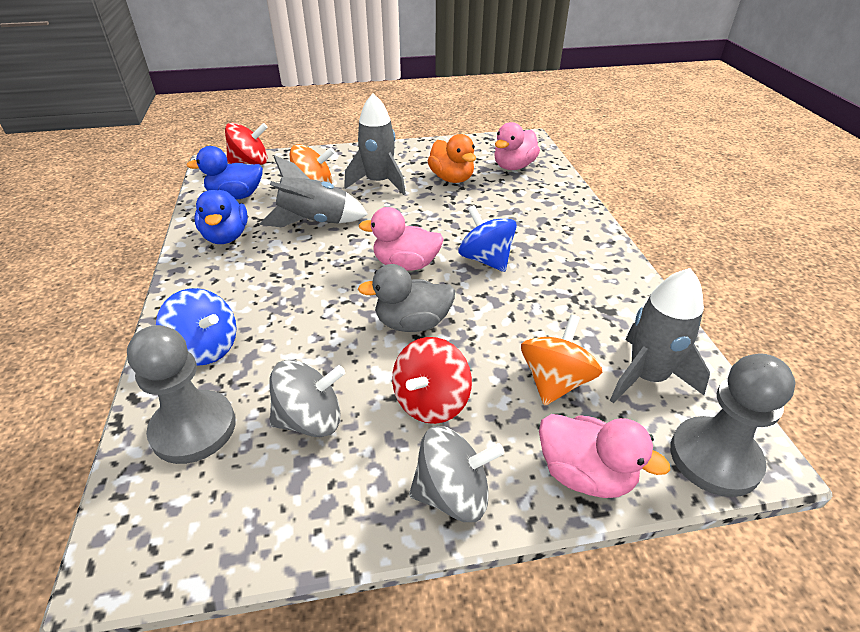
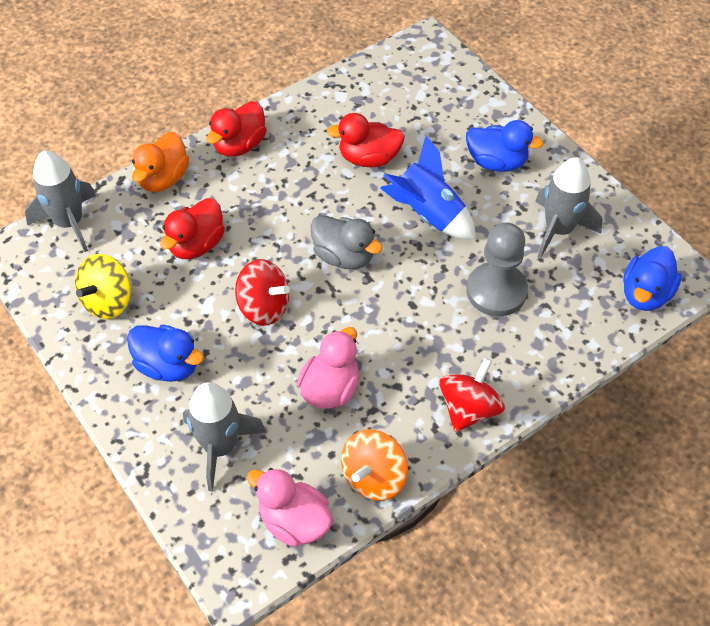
blue duck: [187,146,263,200] [194,190,248,244] = 2 -> [127,325,204,382] [466,120,544,172] [623,246,682,311] = 3
blue rocket: none = 0 -> [380,136,476,239] = 1
blue spinning top: [156,288,237,366] [458,205,517,272] = 2 -> none = 0
grey pawn: [127,325,236,464] [670,353,795,497] = 2 -> [467,222,528,316] = 1
grey spinning top: [269,360,345,437] [409,426,504,522] = 2 -> none = 0
orange spinning top: [290,144,335,184] [521,315,602,406] = 2 -> [341,430,408,501] = 1
pink duck: [359,207,444,271] [494,122,540,170] [539,414,670,498] = 3 -> [247,468,333,547] [297,327,359,409] = 2
red duck: none = 0 -> [160,198,225,259] [206,101,267,157] [327,113,405,167] = 3
yellow spinning top: none = 0 -> [75,254,131,319] = 1

